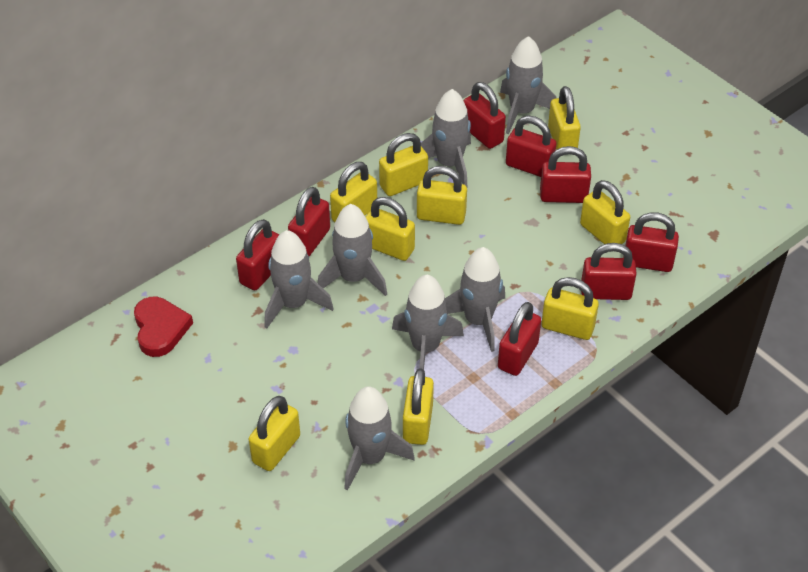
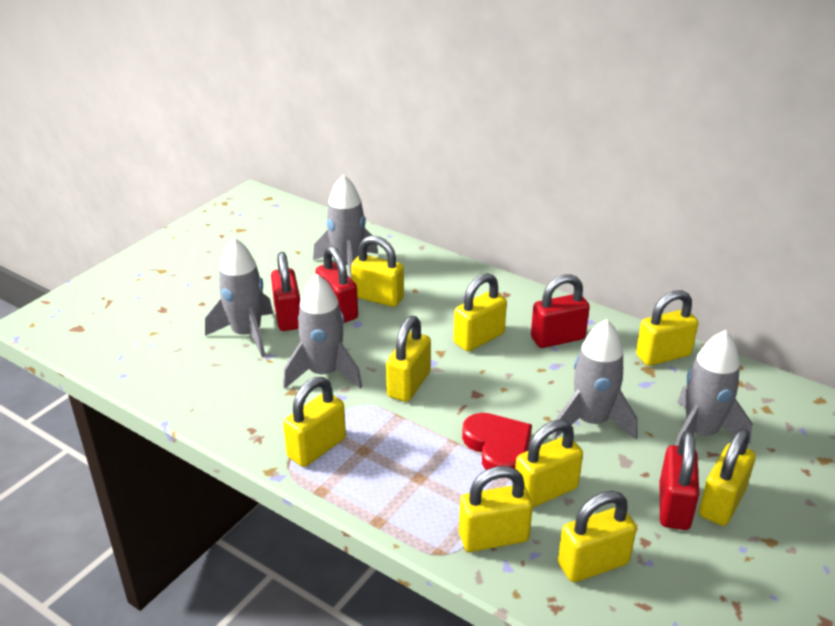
grey rocket: [264,230,334,329] [318,204,387,296] [344,386,415,491] [392,275,464,370] [421,89,471,187] [445,247,505,352] [500,36,556,134] = 7 -> [205,238,273,357] [283,274,362,389] [313,174,378,279] [552,319,638,440] [675,330,752,446] = 5
red padlock: [236,219,279,290] [288,187,330,256] [464,82,506,149] [498,302,541,376] [506,116,557,177] [540,146,591,203] [581,243,637,300] [623,212,679,272] = 8 -> [271,252,300,331] [315,246,358,323] [531,274,590,348] [660,430,699,530] = 4

